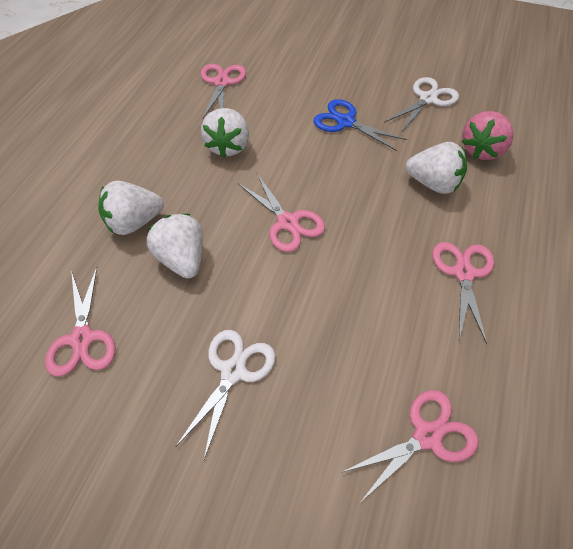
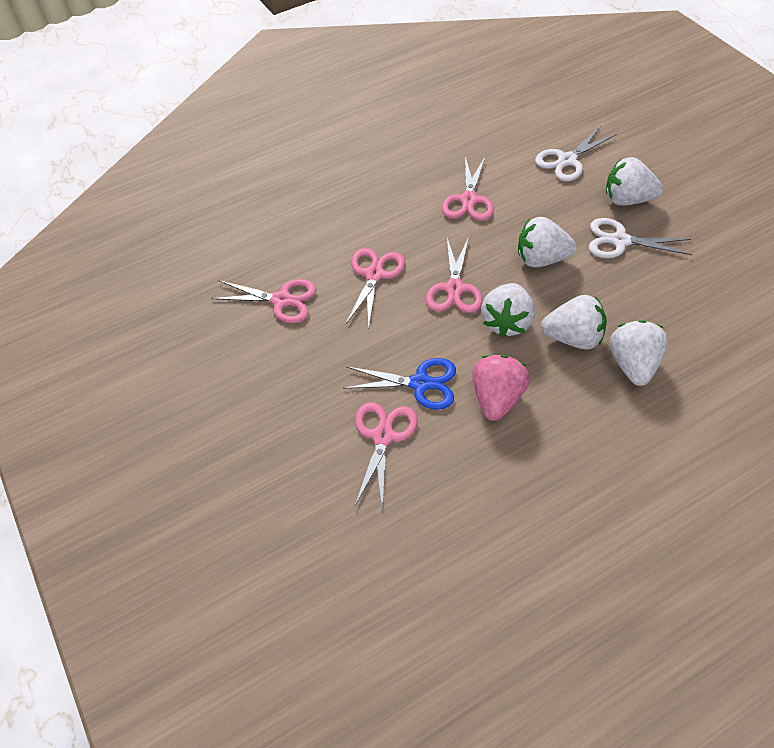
white strawberry: [98,181,164,235] [147,213,203,278] [201,108,249,158] [405,142,467,194] = 4 -> [481,283,535,338] [518,217,577,268] [541,295,607,350] [606,157,663,205] [609,320,668,386] = 5

